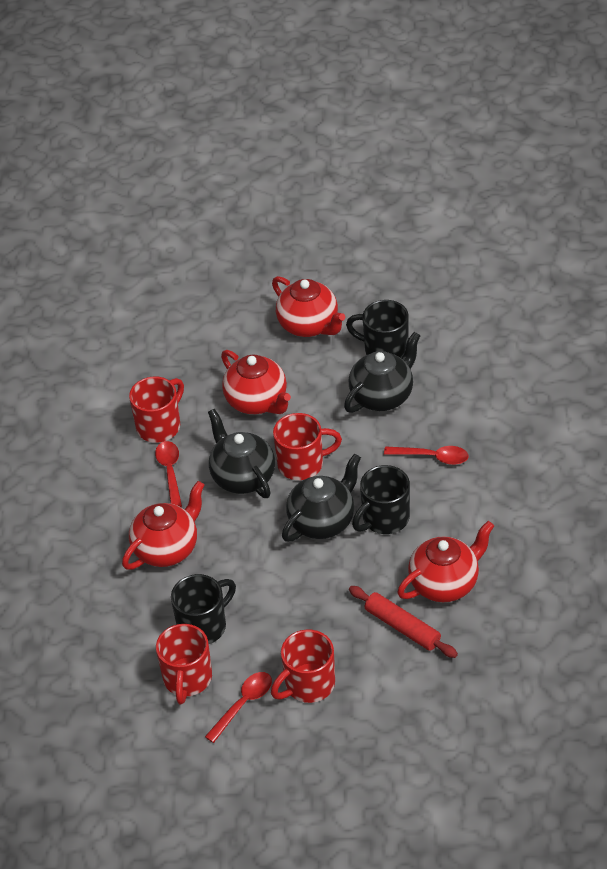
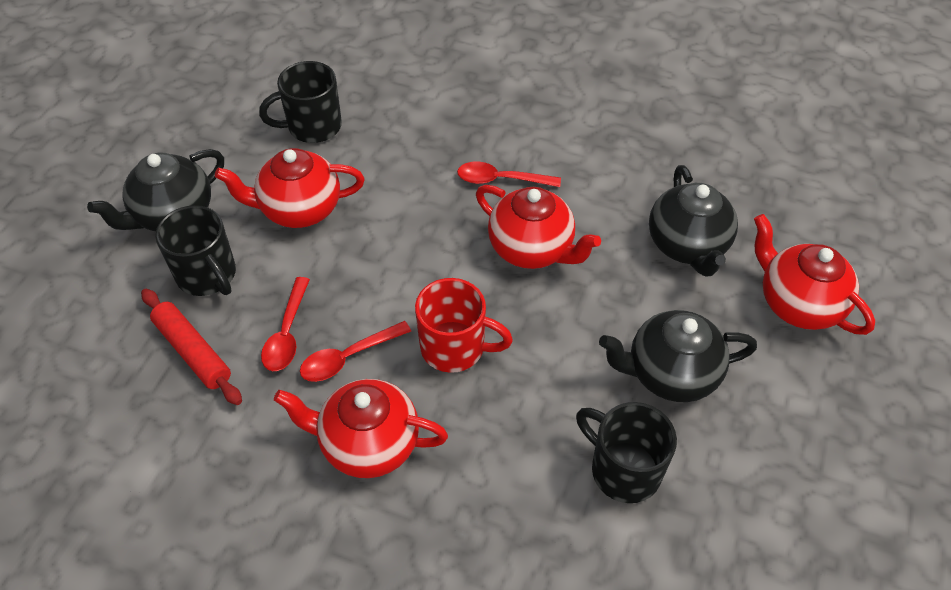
red mug: [129,377,184,443] [156,624,212,704] [271,629,335,703] [273,413,342,480] = 4 -> [415,278,513,373] = 1

